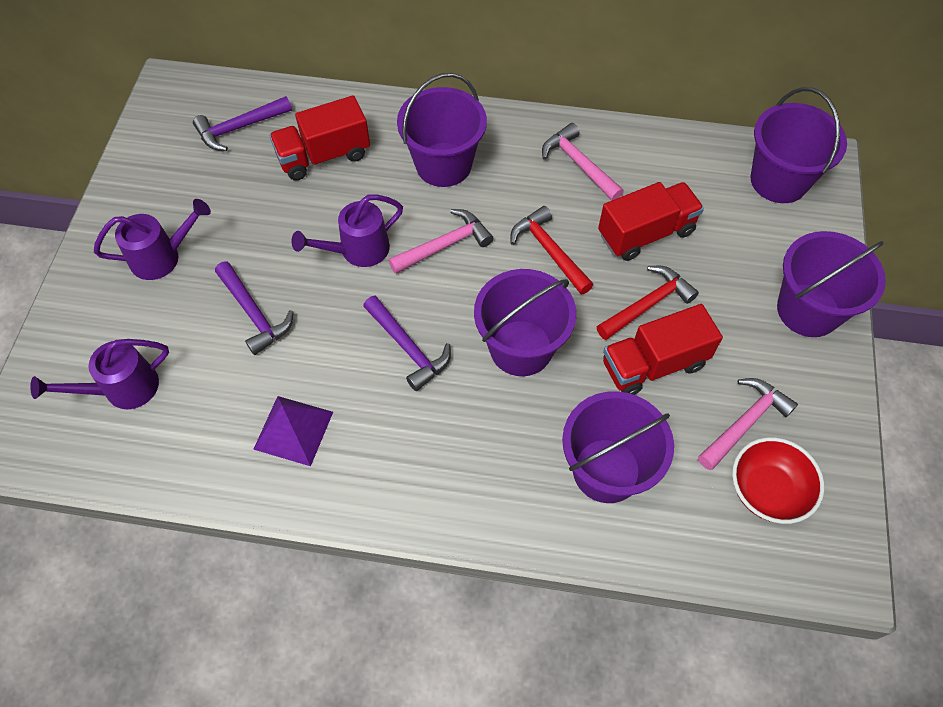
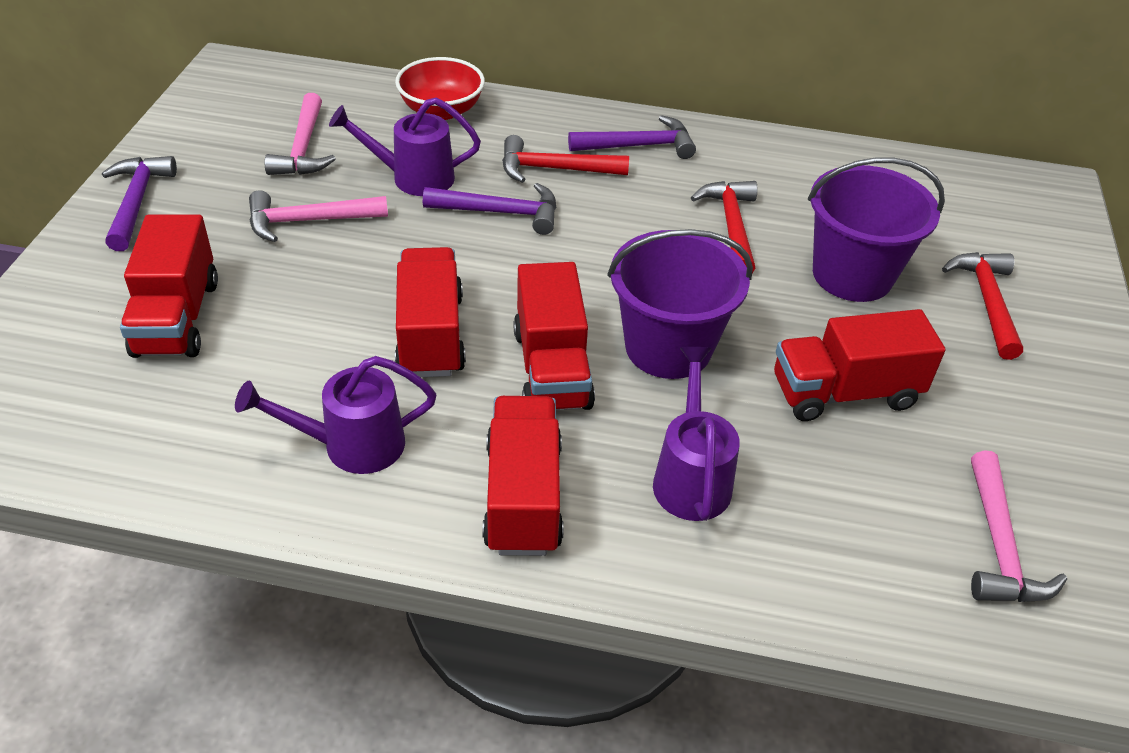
purple bucket: [397,73,487,187] [474,269,576,376] [562,391,674,503] [751,87,847,203] [777,231,886,337] = 5 -> [608,229,753,379] [808,158,945,302] = 2
purple pyramid: [253,396,333,466] = 1 -> none = 0
red hammer: [510,206,594,294] [597,266,699,340] = 2 -> [502,135,629,183] [691,181,758,273] [942,252,1023,360] = 3
red truck: [269,96,370,180] [598,182,704,261] [603,304,723,395] = 3 -> [120,214,218,358] [395,247,466,377] [483,396,564,556] [513,262,595,410] [774,309,946,421] = 5

